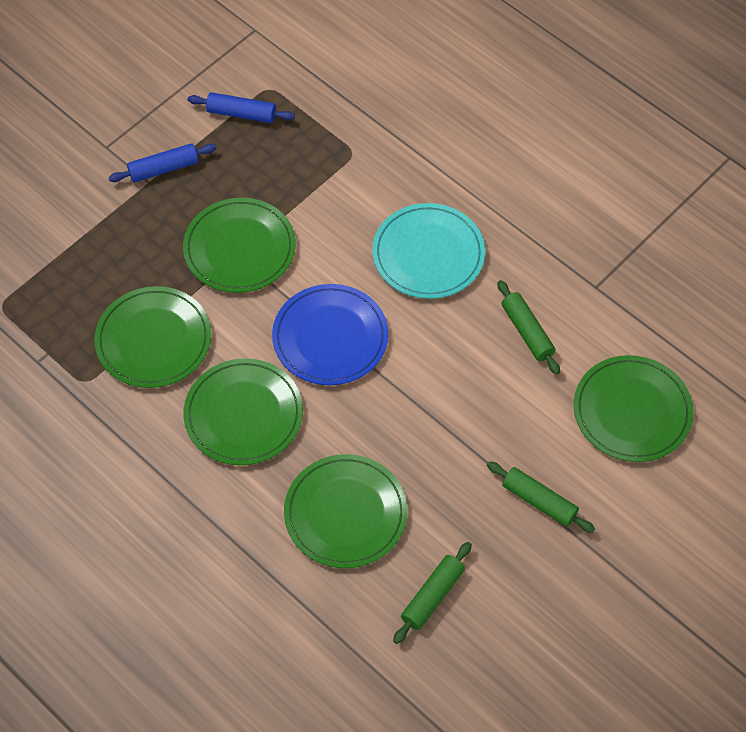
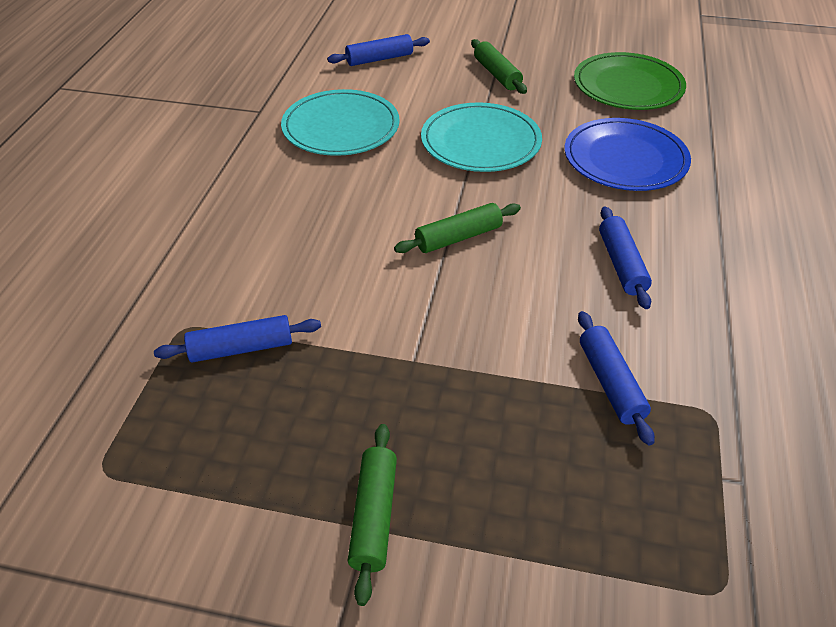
blue rolling pin: [108,143,217,183] [188,92,295,123] = 2 -> [154,315,321,363] [327,34,430,66] [578,311,655,445] [599,206,652,309] = 4
green plate: [95,286,211,388] [183,198,296,293] [183,358,303,465] [284,454,407,568] [574,355,693,462] = 5 -> [574,52,686,110] = 1
turquoise plate: [372,203,485,299] = 1 -> [281,89,400,156] [421,102,542,172] = 2

